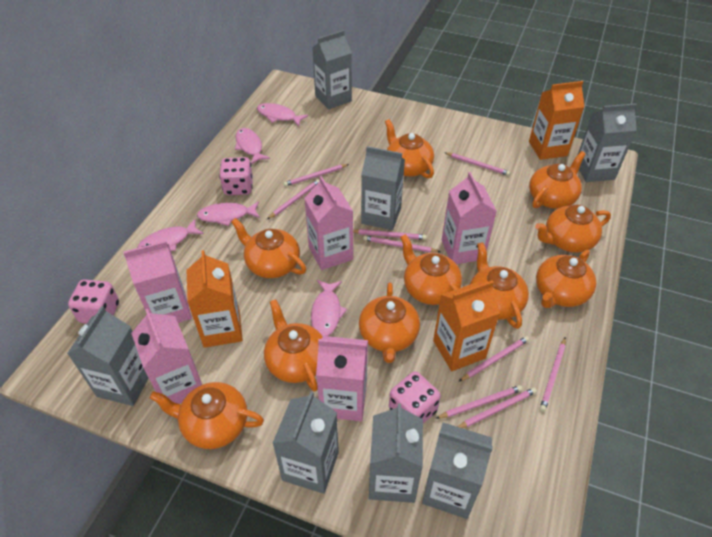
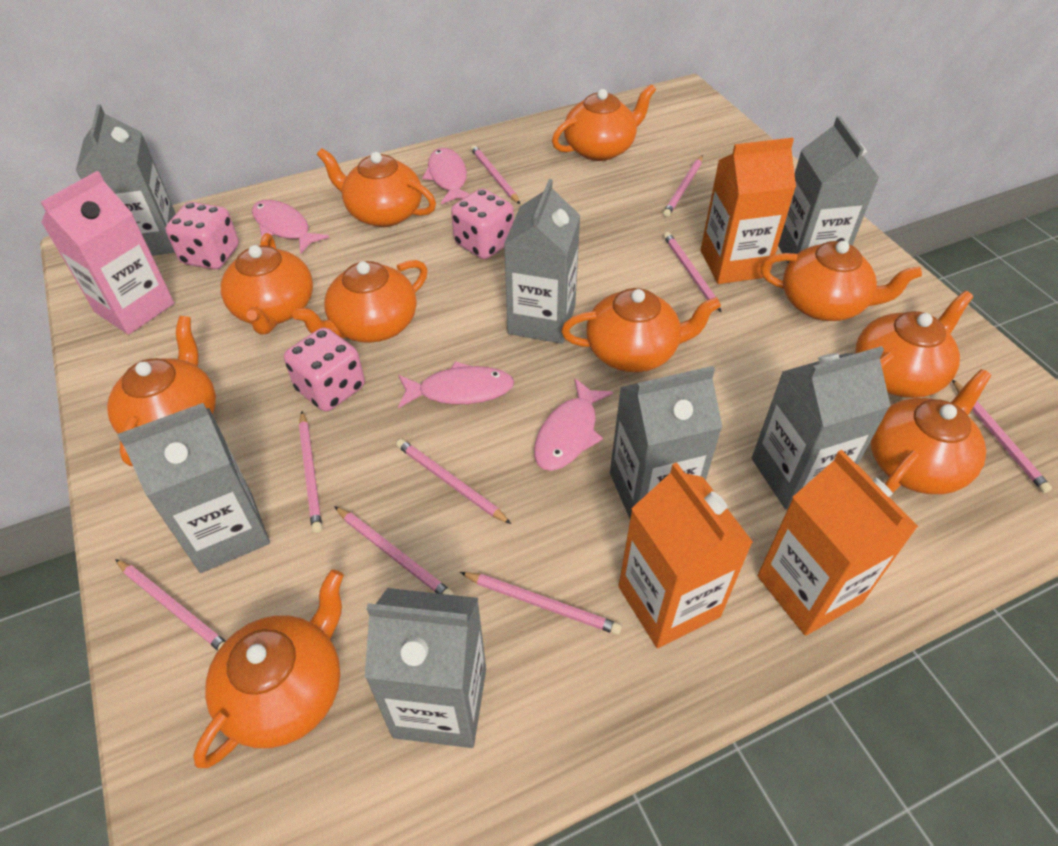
pink carton: [123,241,192,323] [131,309,202,404] [304,176,353,270] [316,336,368,421] [442,172,497,264] = 5 -> [41,171,174,335] = 1
pink fish: [137,219,204,251] [197,201,260,226] [235,128,270,164] [257,103,308,126] [311,280,347,336] = 5 -> [252,200,329,254] [398,361,514,408] [422,148,470,204] [534,378,613,471] = 4

